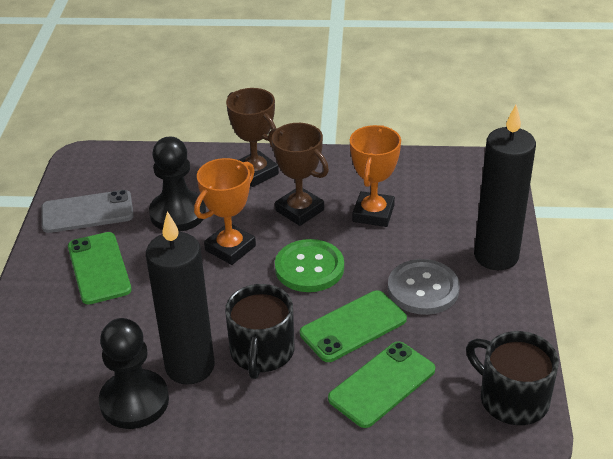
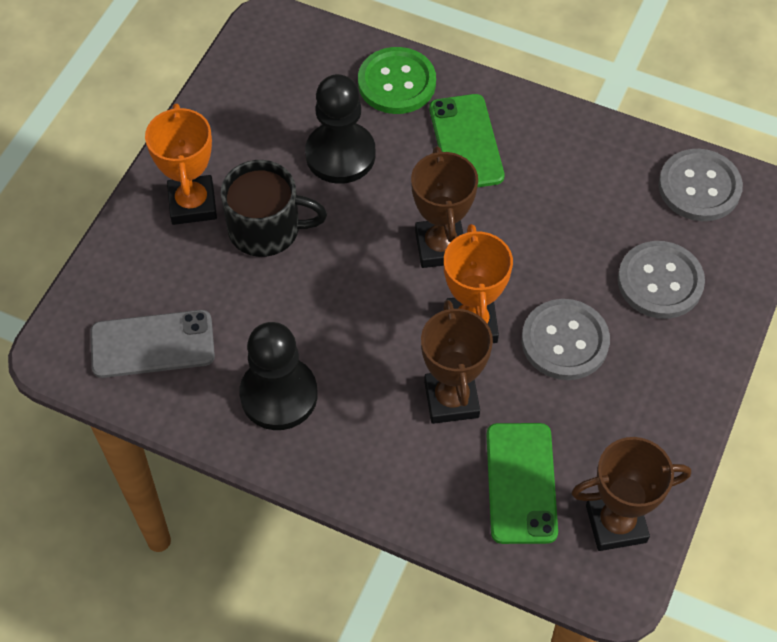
black candle: [146,211,215,385] [474,105,536,270] = 2 -> none = 0
black mug: [225,284,294,379] [466,331,559,425] = 2 -> [221,160,327,257] = 1
brown trophy: [226,88,279,187] [268,123,329,226] = 2 -> [411,146,478,268] [421,300,493,424] [571,437,691,551] = 3
green phone: [68,232,132,304] [300,290,407,362] [328,341,435,428] = 3 -> [429,94,504,188] [486,423,558,544] = 2
grey button: [388,259,460,315] = 1 -> [522,299,610,380] [618,241,705,319] [659,149,743,221] = 3

